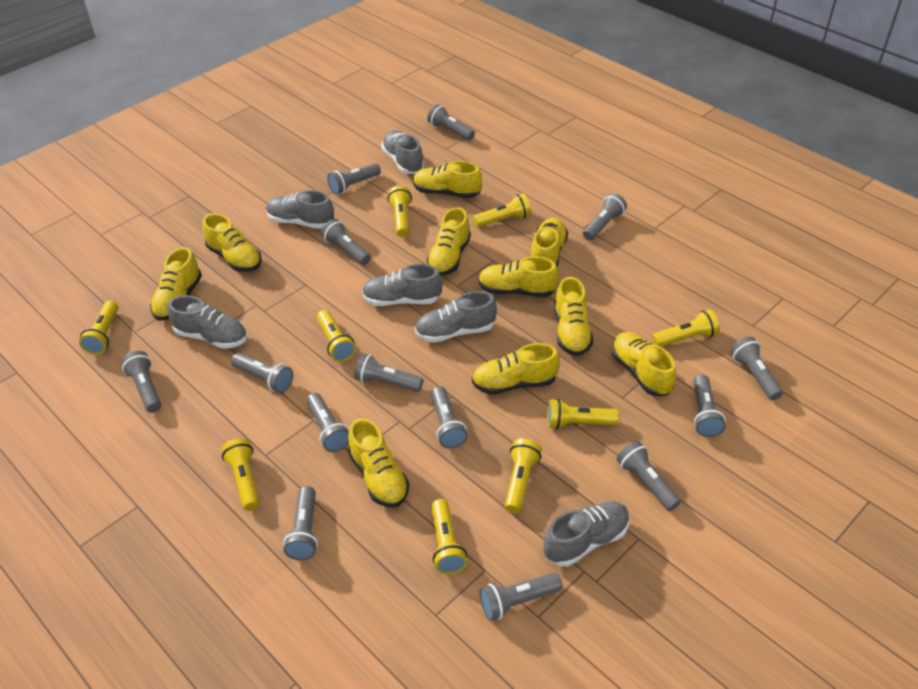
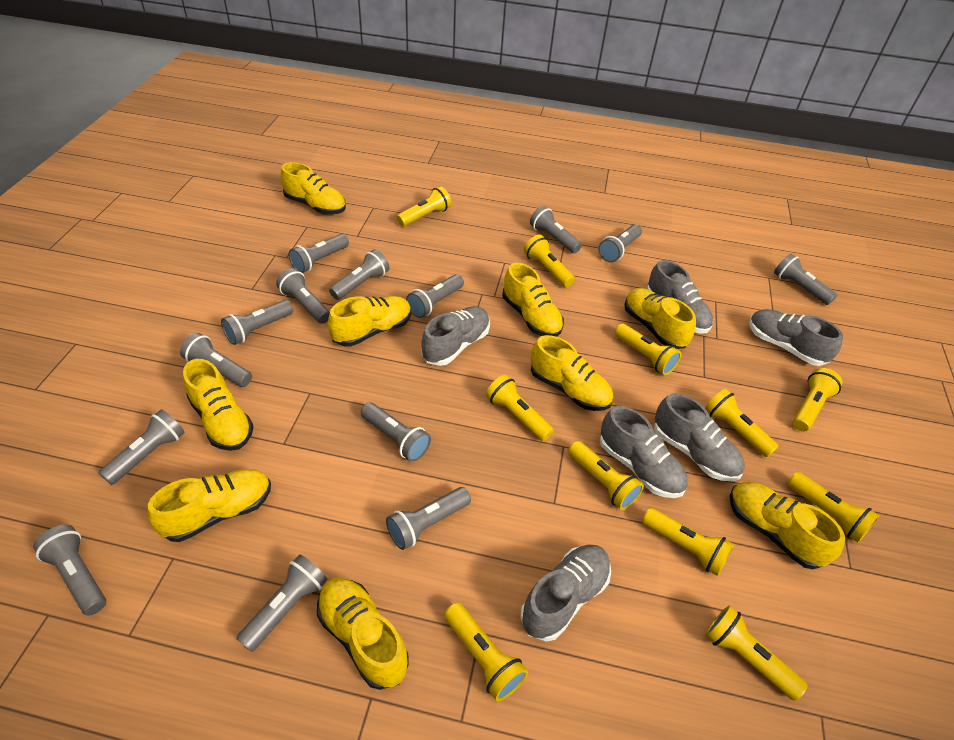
yellow flashlight: [79,300,119,355] [221,438,260,511] [317,310,356,362] [388,186,412,237] [431,499,467,574] [473,193,531,227] [505,439,542,513] [547,399,619,430] [652,310,720,347] = 9 -> [397,186,452,227] [444,602,528,701] [486,375,554,441] [524,235,575,287] [568,441,644,510] [614,324,681,375] [642,507,734,576] [705,389,779,457] [705,606,808,701] [787,472,880,543] [793,368,843,432] = 11
yellow shoe: [150,247,202,321] [202,213,262,272] [348,418,409,507] [413,161,482,198] [426,207,471,276] [472,343,560,395] [478,256,559,297] [531,218,568,267] [554,277,593,356] [612,332,676,396] = 10 -> [147,469,271,542] [183,359,254,451] [281,162,346,215] [317,578,408,690] [328,296,411,347] [502,262,564,337] [531,335,613,411] [624,288,696,349] [730,482,845,569] = 9

